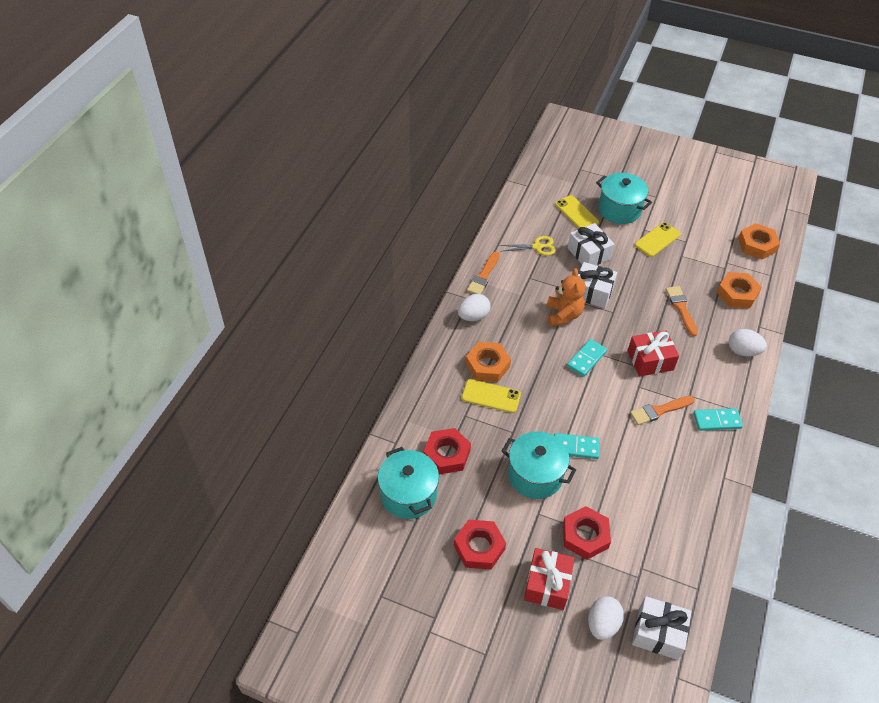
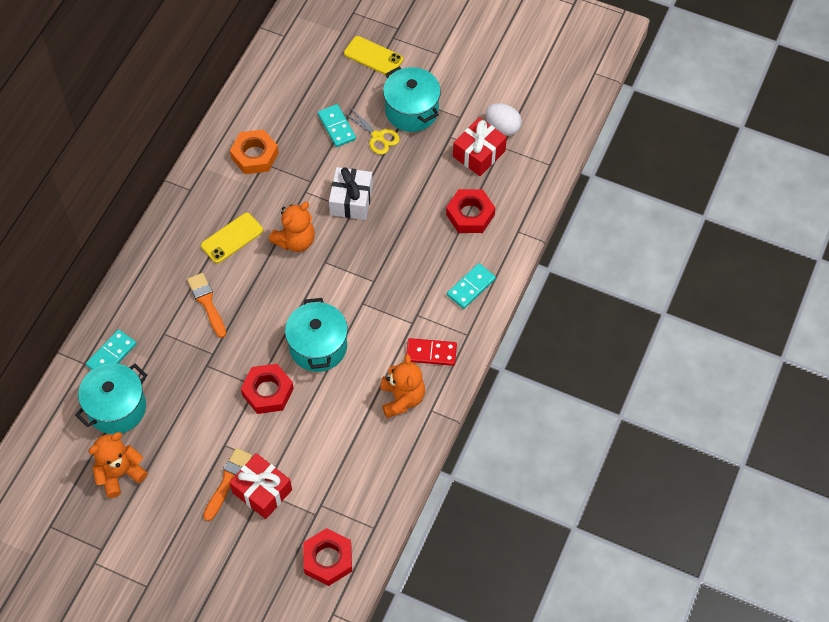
orange brush: [467,252,499,294] [630,396,695,425] [666,286,698,336] = 3 -> [187,273,226,338] [203,448,252,521] = 2
orange nut: [466,342,511,382] [717,272,762,308] [738,223,780,260] = 3 -> [230,129,279,174] = 1
orange teddy bear: [547,268,586,327] = 1 -> [88,432,148,498] [269,202,315,252] [381,354,425,418] = 3
red domino: none = 0 -> [406,338,457,366] = 1
white egg: [458,294,491,321] [588,596,624,640] [729,329,767,356] = 3 -> [486,103,522,136] = 1
white gift: [568,223,615,265] [578,262,617,308] [632,596,691,660] = 3 -> [329,167,373,220] = 1
yellow phone: [462,379,521,413] [555,195,599,228] [635,222,681,257] = 3 -> [201,213,263,263] [344,36,403,76] = 2

